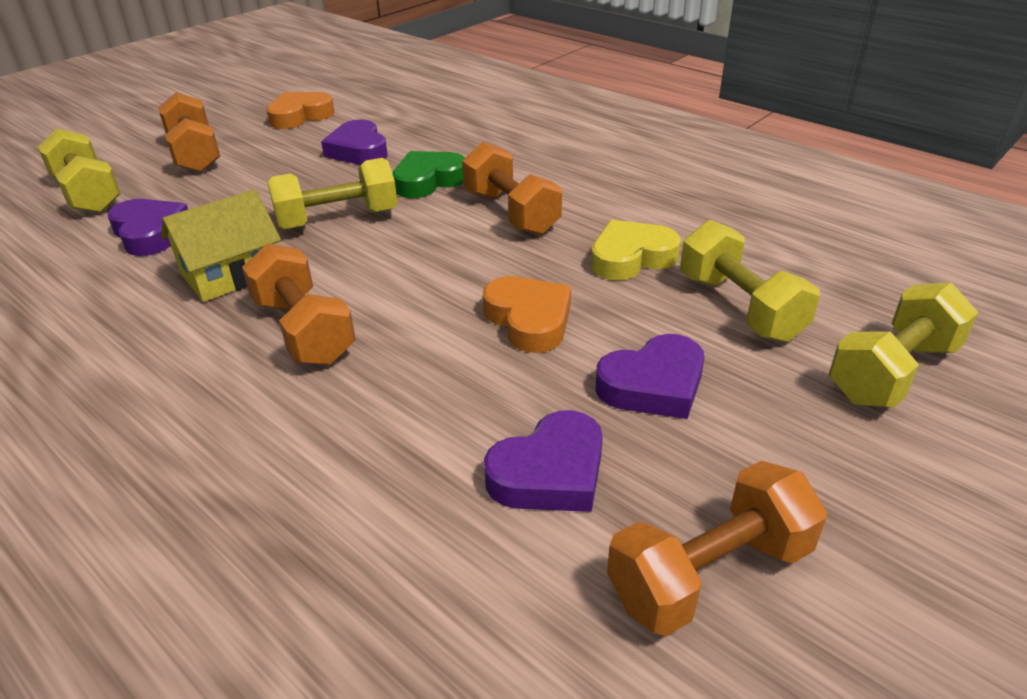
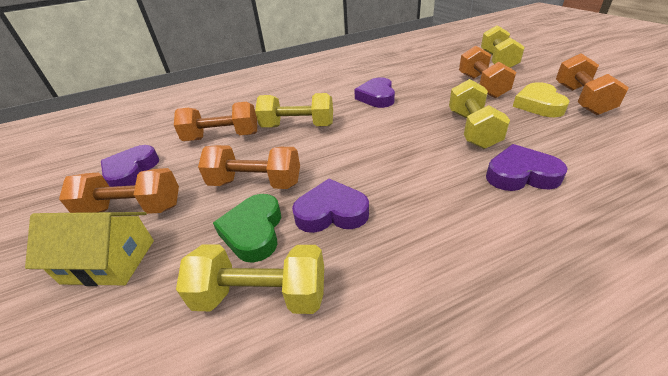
orange dumbbell: [158,92,220,172] [242,243,356,365] [462,142,562,235] [607,461,827,636] = 4 -> [59,168,179,214] [174,102,257,141] [198,145,300,189] [459,46,516,98] [556,53,629,115] = 5
orange heart: [266,92,335,129] [483,276,571,353] = 2 -> none = 0

